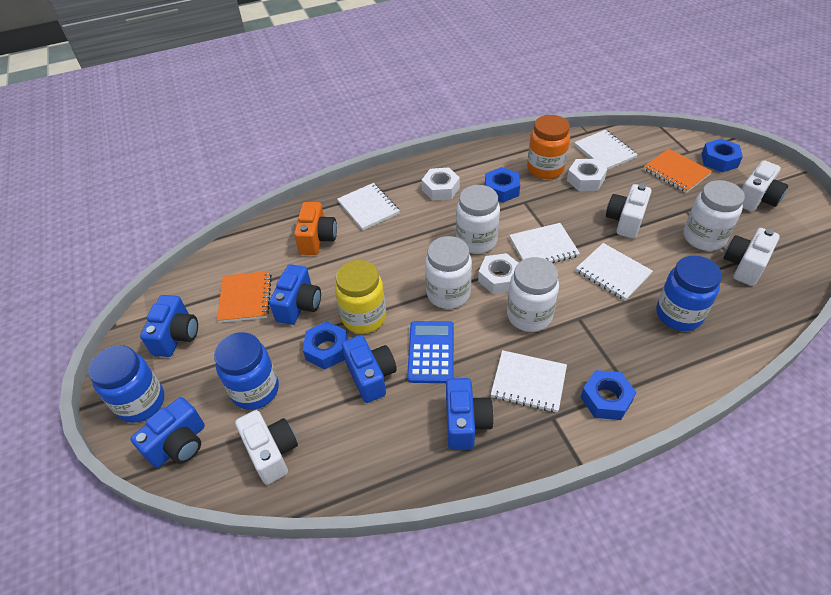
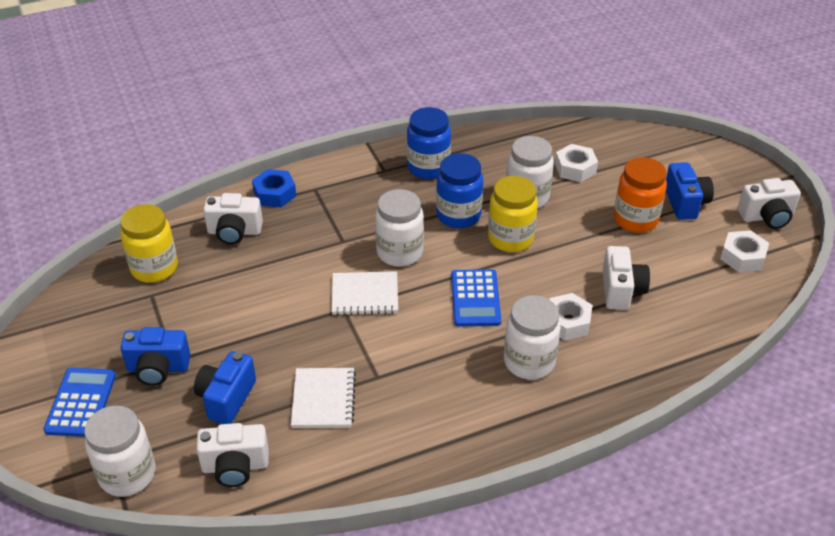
blue calculator: [407,321,454,383] = 1 -> [43,368,116,437] [451,269,501,327] = 2
blue camera: [131,397,205,468] [140,295,198,357] [269,264,321,325] [342,335,397,403] [446,378,494,450] = 5 -> [120,327,191,386] [194,351,256,424] [666,162,714,220] = 3
blue jar: [88,345,164,423] [214,332,279,410] [656,256,722,331] = 3 -> [407,107,451,179] [436,153,483,228] = 2
blue nut: [303,321,348,369] [485,167,520,203] [580,370,636,420] [702,139,743,172] = 4 -> [252,169,296,208] = 1
orange camera: [294,202,337,255] = 1 -> none = 0
orange notebook: [217,271,272,323] [644,149,712,193] = 2 -> none = 0
white notebook: [337,183,400,230] [491,350,567,413] [509,223,580,263] [574,130,638,170] [576,243,653,301] = 5 -> [291,368,356,428] [331,271,398,315] = 2
yellow jar: [335,260,386,334] = 1 -> [120,204,178,283] [488,176,538,252] = 2

